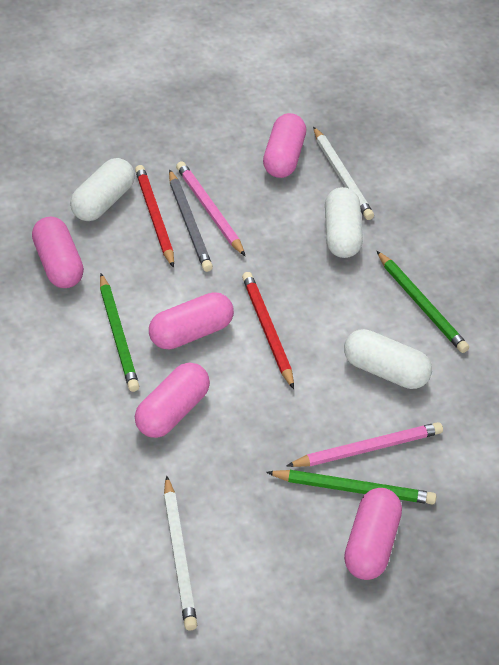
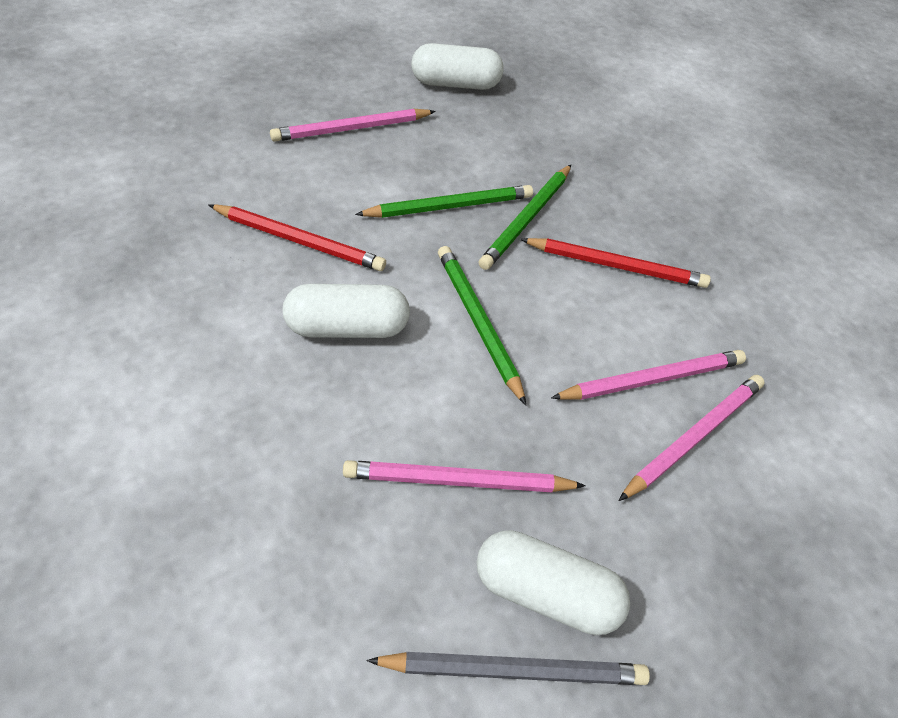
pink capsule: [32,217,84,288] [135,362,210,438] [149,292,234,349] [263,113,306,178] [344,488,402,580] = 5 -> none = 0
pink pencil: [176,161,245,256] [287,422,443,467] = 2 -> [270,109,436,142] [343,460,586,492] [551,350,746,400] [619,375,765,501] = 4
white pencil: [164,476,197,630] [313,127,374,220] = 2 -> none = 0

